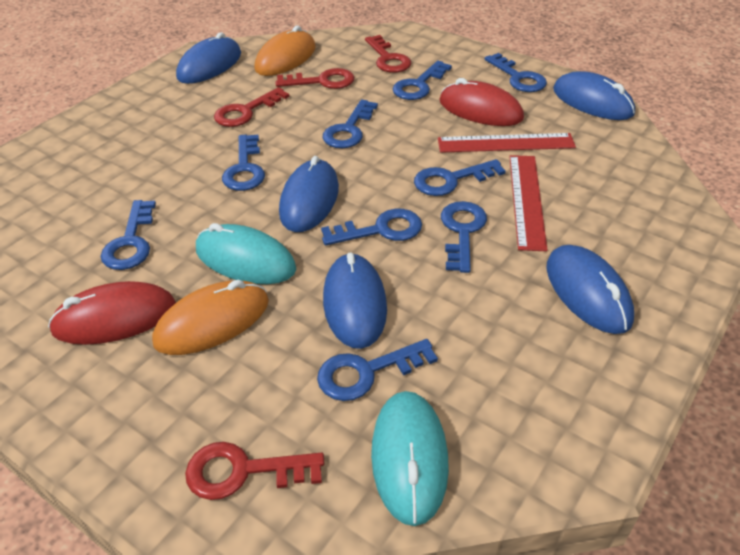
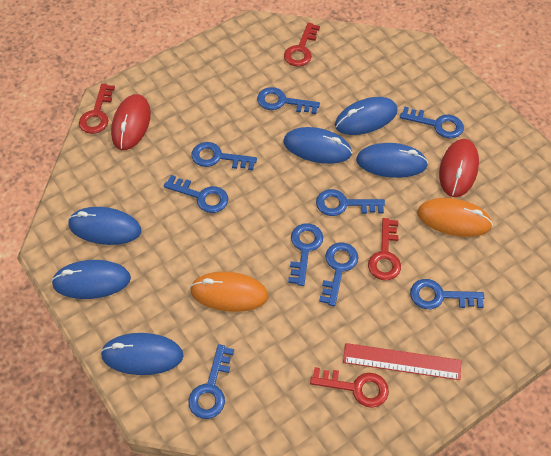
blue mouse: [176,32,241,84] [279,156,339,232] [323,252,387,349] [546,245,634,334] [553,72,635,120] = 5 -> [51,260,131,299] [68,207,141,245] [100,333,183,375] [283,127,352,164] [335,97,397,135] [356,143,428,178] = 6
red ruler: [438,133,576,153] [509,155,548,251] = 2 -> [343,343,461,380] = 1
turquoise mouse: [196,223,296,284] [371,391,449,526] = 2 -> none = 0

